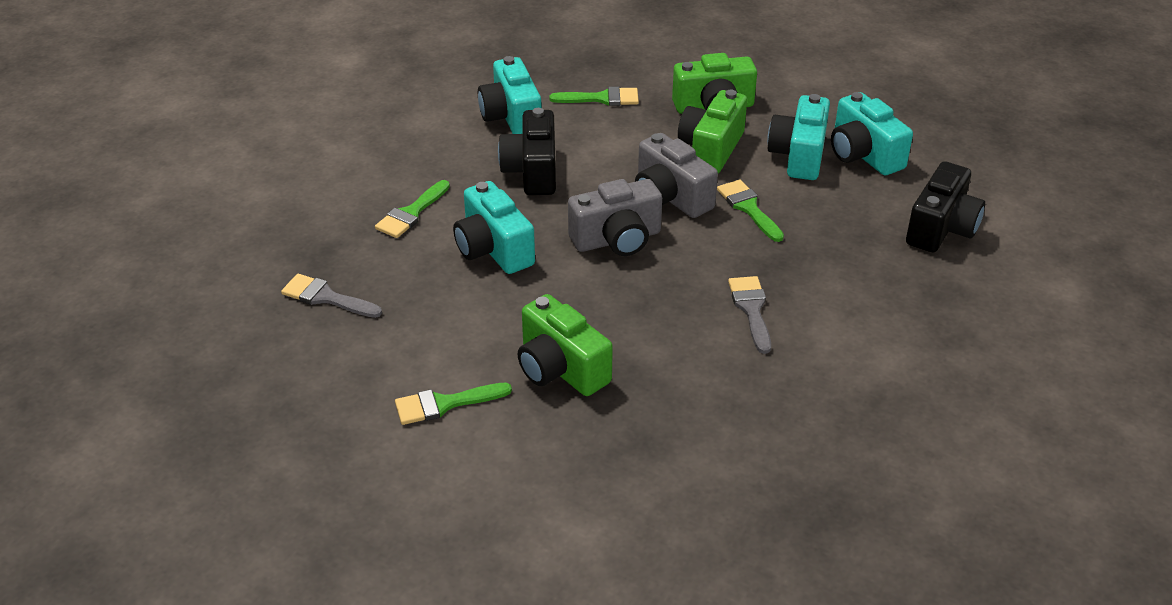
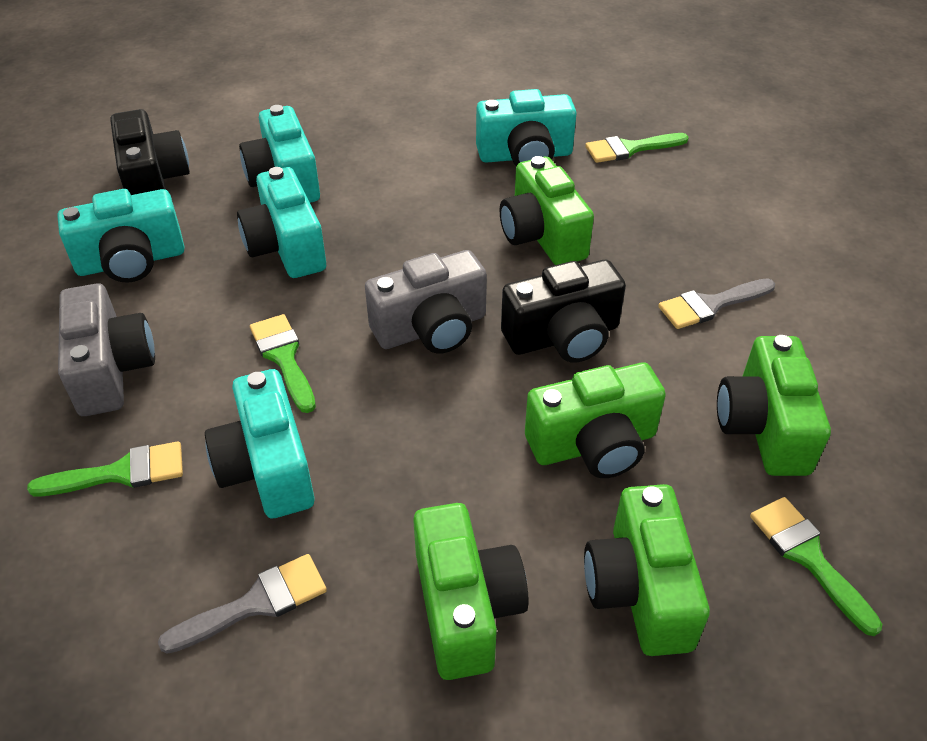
green camera: [518,294,613,396] [672,53,757,114] [678,89,747,173] = 3 -> [413,503,529,680] [500,156,594,265] [525,362,666,478] [584,484,710,656] [717,335,831,476] = 5
turquoise camera: [453,181,535,274] [478,56,542,134] [767,94,830,180] [831,92,913,175] = 4 -> [58,189,185,283] [205,369,314,518] [237,167,326,278] [239,105,320,203] [476,89,577,166] = 5

